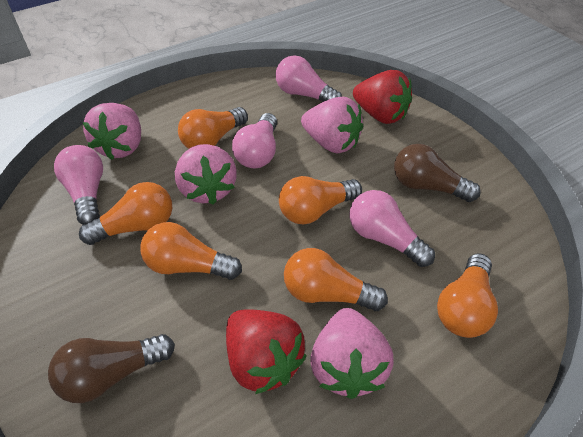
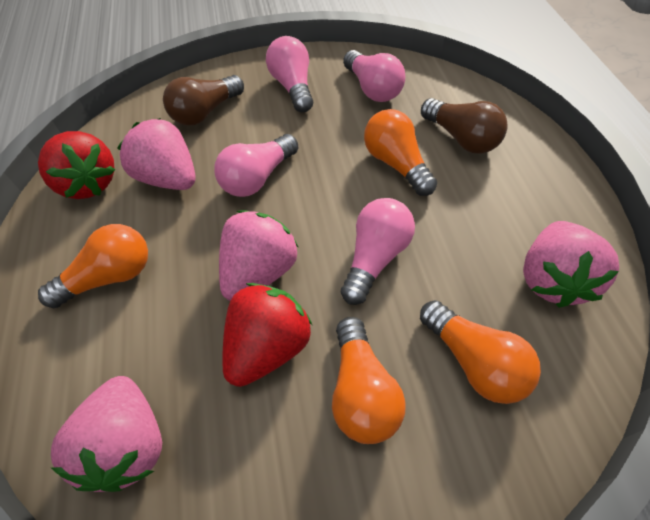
orange light bulb: [79,182,172,245] [140,222,242,280] [178,107,248,149] [279,176,362,224] [284,248,388,311] [437,253,498,338] = 6 -> [38,224,148,309] [332,317,406,444] [364,109,437,196] [420,300,541,404] = 4

